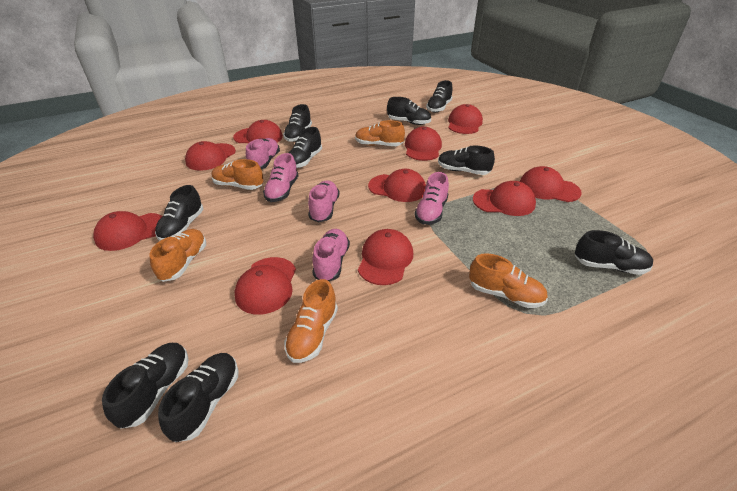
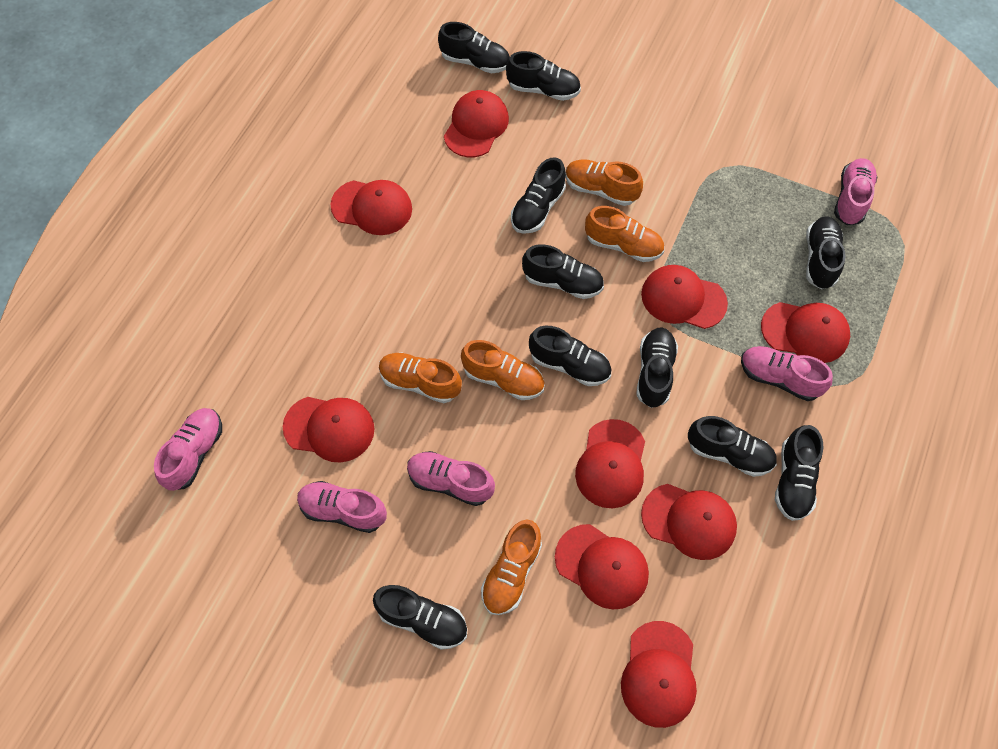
black shoe: [102,343,189,429] [155,185,204,241] [158,353,239,442] [283,104,312,142] [289,127,322,168] [387,97,431,125] [426,80,452,112] [438,146,495,175] [575,230,653,275] = 9 -> [373,585,467,650] [438,22,510,73] [506,51,581,101] [511,157,566,234] [522,244,604,299] [529,326,612,386] [636,328,678,408] [688,416,777,477] [775,425,823,521] [806,216,846,290] = 10
red cap: [93,211,162,251] [185,141,236,171] [233,120,283,143] [235,257,296,315] [358,229,413,285] [368,169,426,202] [405,127,442,161] [448,104,483,134] [473,181,536,216] [520,166,582,202] = 10 -> [283,397,375,463] [330,180,412,235] [444,90,509,157] [555,524,649,609] [575,419,645,508] [621,621,697,728] [641,265,728,329] [641,484,737,560] [761,302,850,363] = 9

